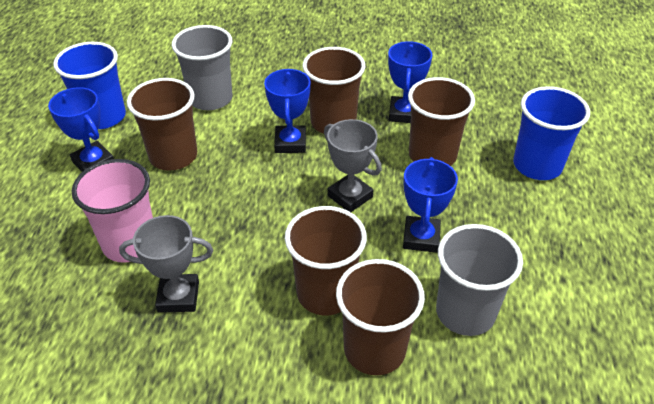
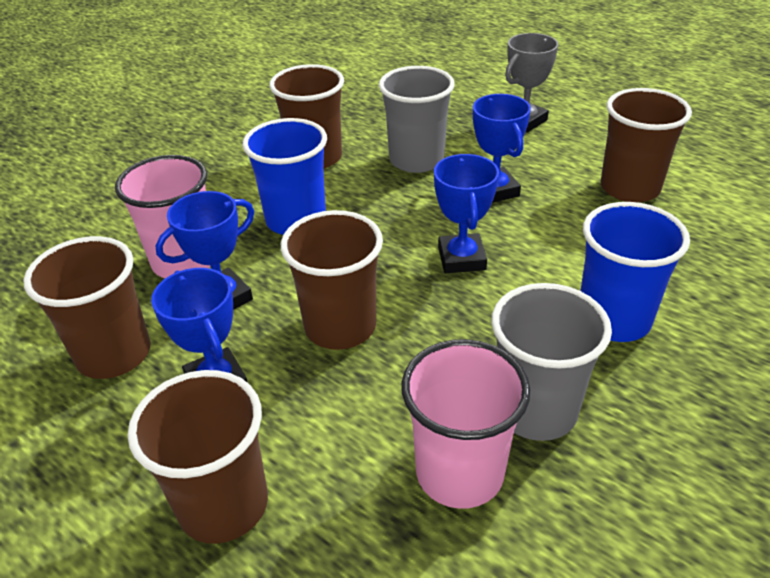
grey trophy: [119,215,213,313] [324,119,382,212] = 2 -> [505,33,558,132] = 1
pink cup: [72,159,153,263] = 1 -> [115,155,210,278] [401,339,531,509] = 2

